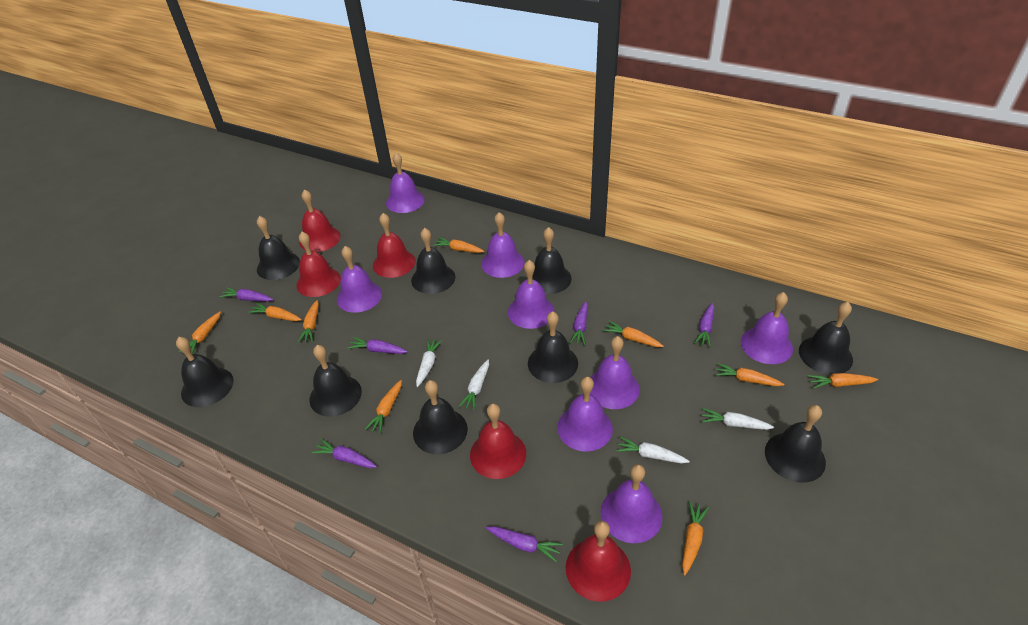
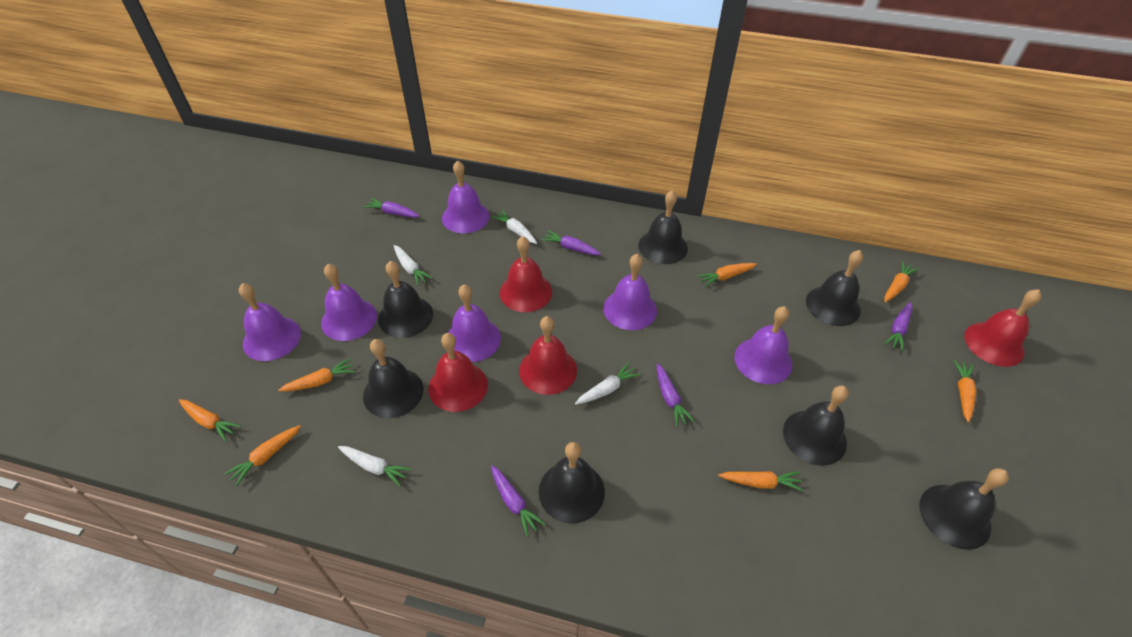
black bell: [176,337,234,407] [257,216,300,280] [310,345,362,417] [411,228,455,294] [413,380,468,454] [528,311,578,383] [532,227,572,294] [765,405,826,483] [799,302,853,375] = 9 -> [363,339,423,418] [378,261,433,338] [539,442,605,523] [638,190,688,264] [783,386,849,466] [806,250,863,326] [919,468,1009,550] = 7
orange carrot: [179,312,221,354] [248,303,302,321] [298,300,319,343] [365,380,402,434] [433,237,484,253] [603,321,664,347] [682,501,709,575] [715,363,784,386] [808,373,878,389] = 9 -> [179,399,241,441] [224,425,301,486] [278,358,355,392] [697,263,757,287] [718,471,803,491] [884,261,918,302] [953,360,976,422] = 7
purple bell: [337,246,382,313] [386,153,425,213] [481,212,525,278] [508,260,555,329] [557,377,613,452] [590,336,640,409] [600,464,662,543] [741,292,793,364] = 8 -> [239,283,301,361] [321,264,377,341] [442,160,490,233] [448,285,501,362] [603,254,657,330] [734,306,792,384] = 6
purple carrot: [219,287,273,301] [311,439,377,468] [347,337,408,354] [486,526,563,562] [570,301,588,345] [694,303,714,347] = 6 -> [363,198,420,218] [491,465,545,537] [541,230,601,255] [657,363,695,427] [885,302,913,352] = 5
red bell: [296,232,341,297] [299,189,341,252] [373,213,416,278] [470,404,526,479] [566,521,631,602] = 5 -> [428,333,488,412] [500,236,552,312] [519,316,577,395] [964,289,1041,367] = 4

